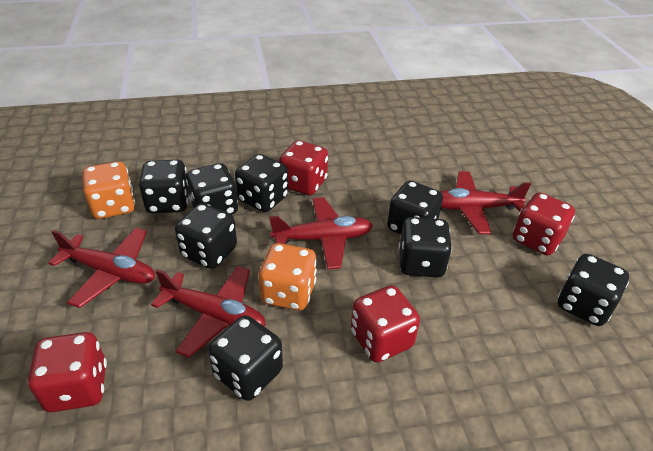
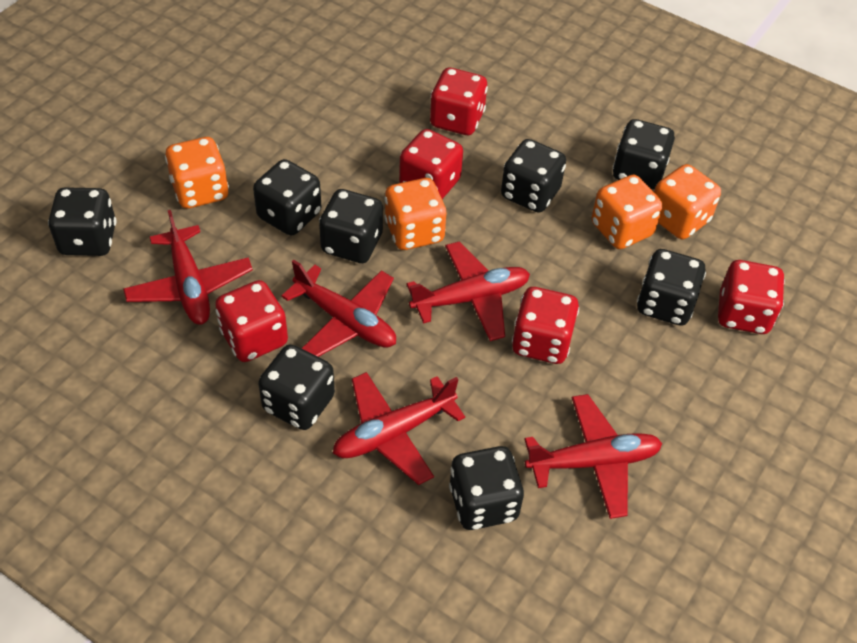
orange dice: [82,161,135,219] [259,243,317,310] = 2 -> [165,137,229,209] [384,178,446,250] [592,175,663,249] [654,164,721,239] = 4
red dice: [28,332,107,412] [279,140,328,195] [351,285,420,362] [513,192,575,255] = 4 -> [215,280,288,362] [399,129,463,199] [430,68,488,135] [512,287,579,364] [718,260,785,334] = 5
red plane: [48,228,155,308] [151,266,266,358] [270,197,373,270] [440,171,531,234] = 4 -> [123,210,253,325] [281,260,396,357] [333,372,465,485] [407,241,530,341] [524,394,662,519] = 5

